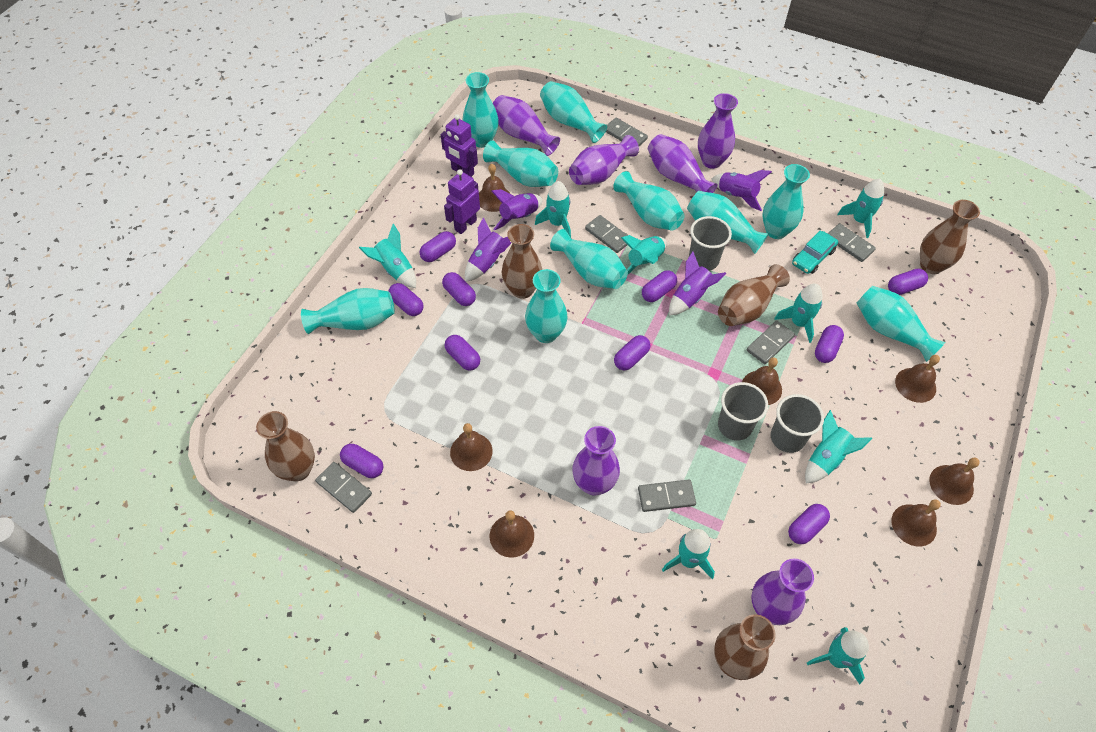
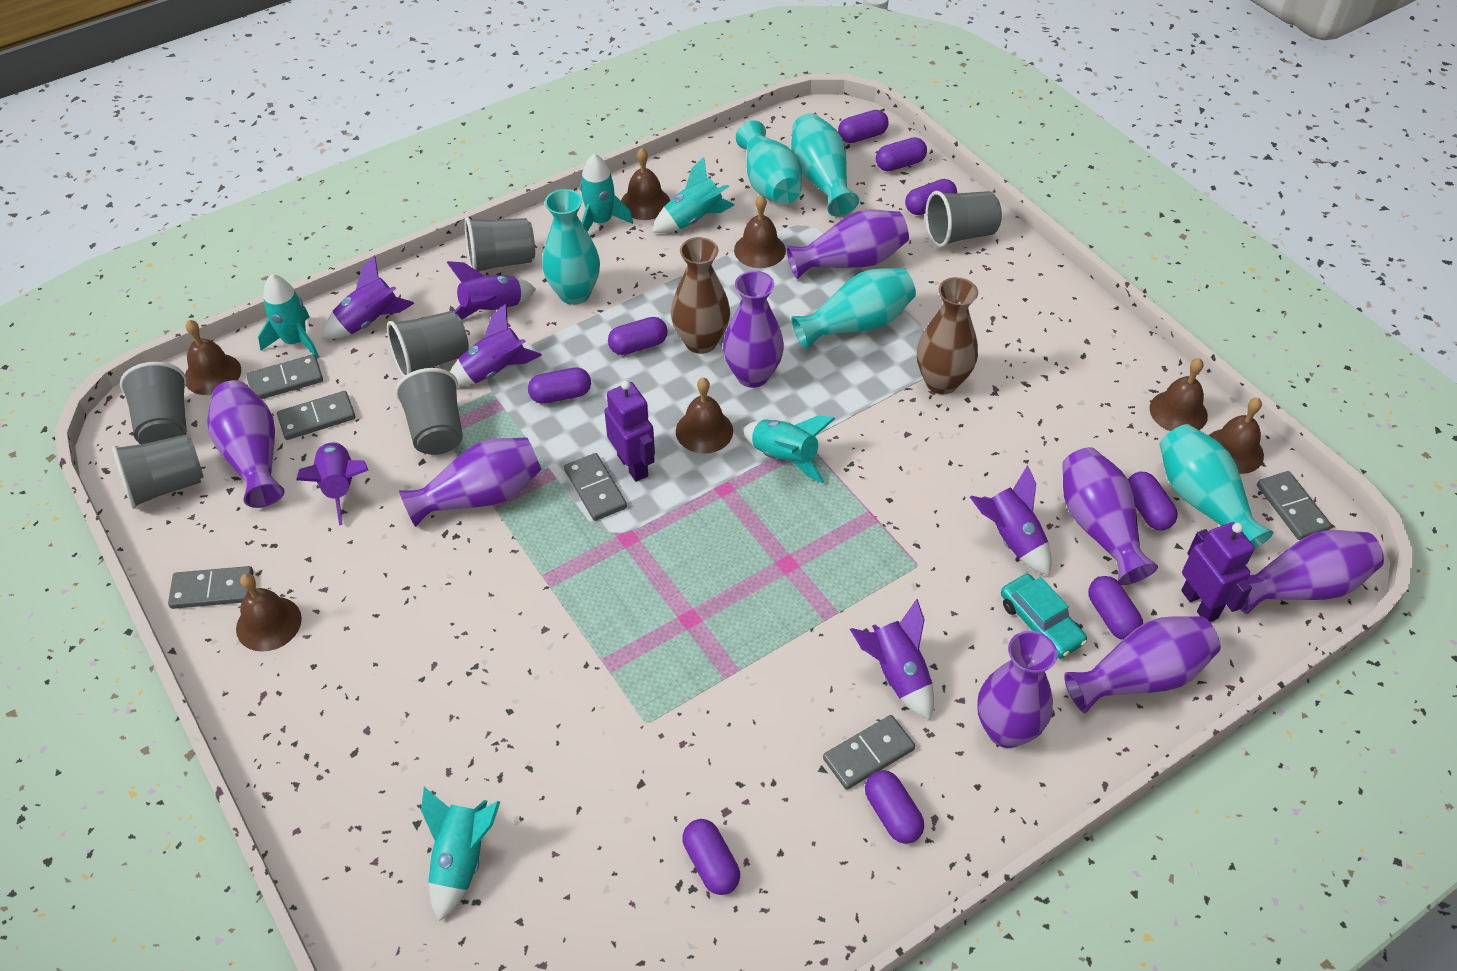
brown vase: [256,411,315,481] [502,224,542,299] [714,614,776,680] [718,264,790,326] [920,200,980,274] = 5 -> [671,237,730,354] [917,277,978,394] = 2
grey cup: [689,216,732,271] [718,382,768,441] [771,394,824,453] = 3 -> [112,434,204,509] [120,362,187,444] [387,311,469,377] [395,368,463,455] [465,217,535,272] [925,191,1002,248] = 6
purple capsule: [340,444,383,478] [389,283,423,316] [420,231,456,262] [442,272,476,306] [445,335,480,371] [614,335,650,370] [642,270,677,302] [788,504,830,544] [815,325,844,363] [888,269,928,295] = 10 -> [528,367,591,404] [608,317,668,355] [682,819,740,895] [838,110,889,143] [865,770,924,844] [876,137,927,172] [905,179,957,215] [1088,576,1143,640] [1128,472,1178,530] = 9
purple rocket: [465,217,511,282] [491,189,543,231] [669,252,726,316] [712,170,772,211] = 4 -> [296,441,369,525] [322,255,415,339] [447,261,536,319] [450,304,542,387] [850,599,934,720] [970,465,1052,576] = 6
purple vase: [493,95,560,156] [569,135,639,185] [572,426,620,496] [648,134,718,193] [698,93,738,169] [751,558,814,625] = 6 -> [207,380,284,508] [399,437,542,527] [723,271,784,388] [786,209,909,279] [977,631,1057,748] [1062,447,1158,585] [1064,616,1221,713] [1240,530,1384,614] = 8
turquoise rocket: [359,224,416,288] [535,181,571,238] [621,235,667,274] [662,529,715,579] [774,283,823,343] [805,410,872,483] [807,627,869,684] [837,179,884,238] = 8 -> [258,274,319,359] [421,787,500,922] [580,154,633,232] [652,157,735,233] [743,415,835,483] = 5
turquoise vase: [301,288,395,334] [463,72,499,148] [483,140,558,187] [525,269,568,343] [540,81,607,143] [550,229,628,289] [613,171,684,231] [687,191,769,254] [763,164,810,239] [857,286,945,362] = 10 -> [542,189,600,305] [736,120,802,204] [791,113,859,217] [791,268,916,350] [1159,424,1274,549] = 5

